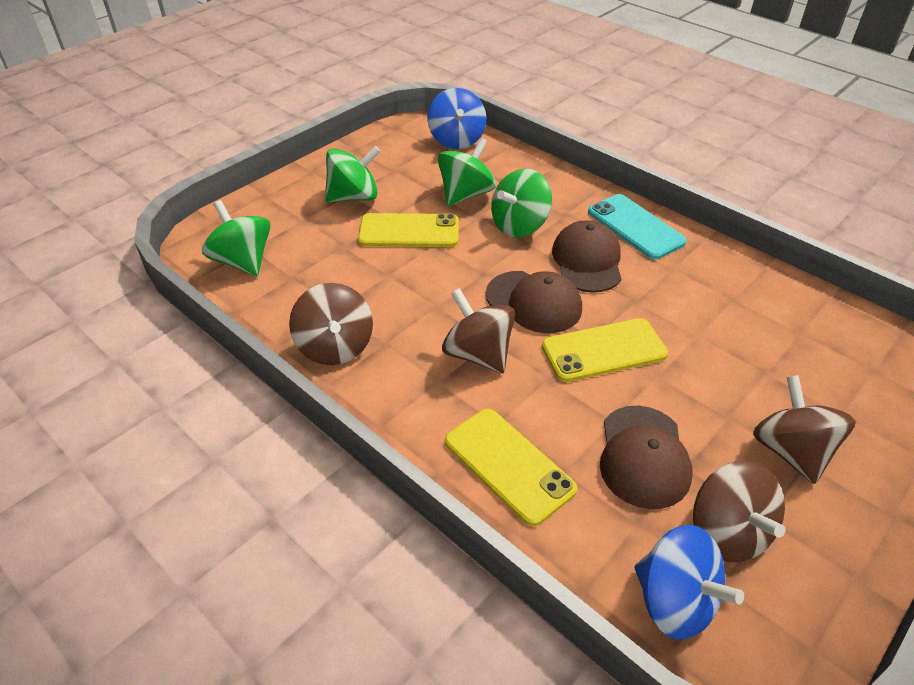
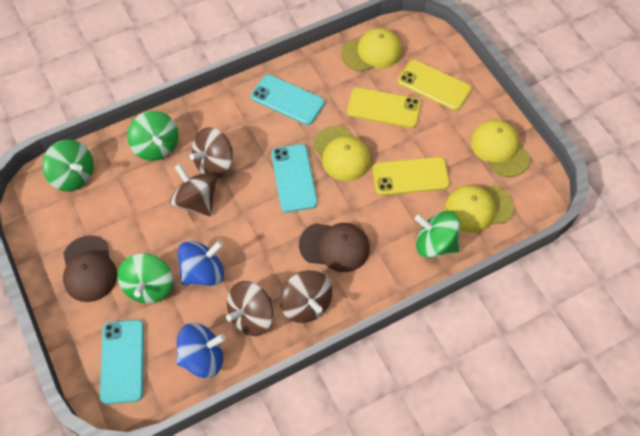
brown cap: [486,271,582,333] [552,220,621,293] [600,406,693,509] = 3 -> [63,235,117,302] [299,223,370,272] = 2
turquoise phone: [588,194,687,260] = 1 -> [100,320,144,404] [251,74,325,125] [271,144,318,212] = 3
yellow cap: none = 0 -> [313,126,371,181] [341,28,402,72] [444,185,514,233] [471,120,530,177] = 4

